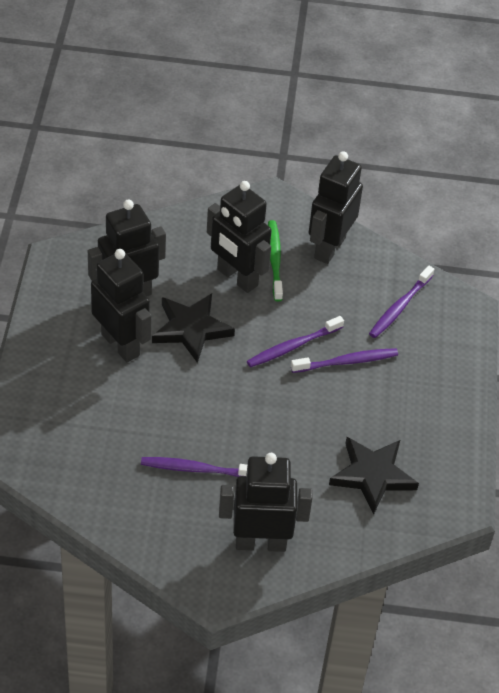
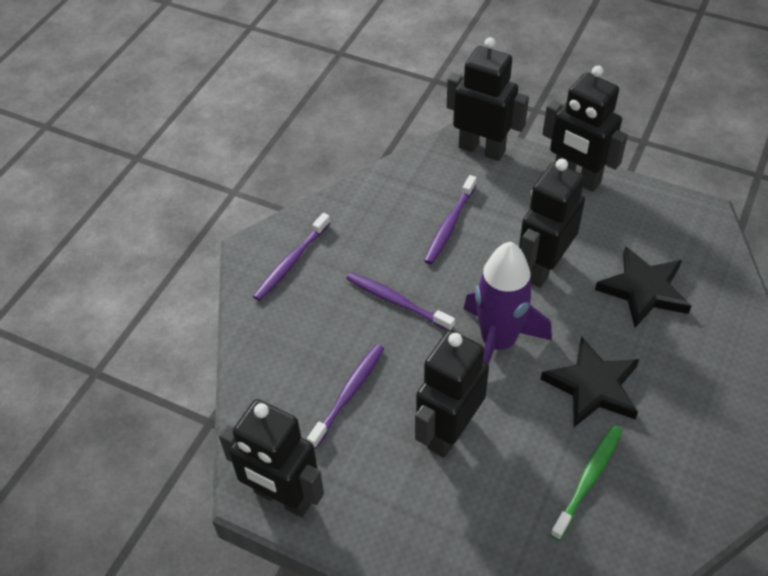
purple rocket: none = 0 -> [463,242,552,365] = 1

